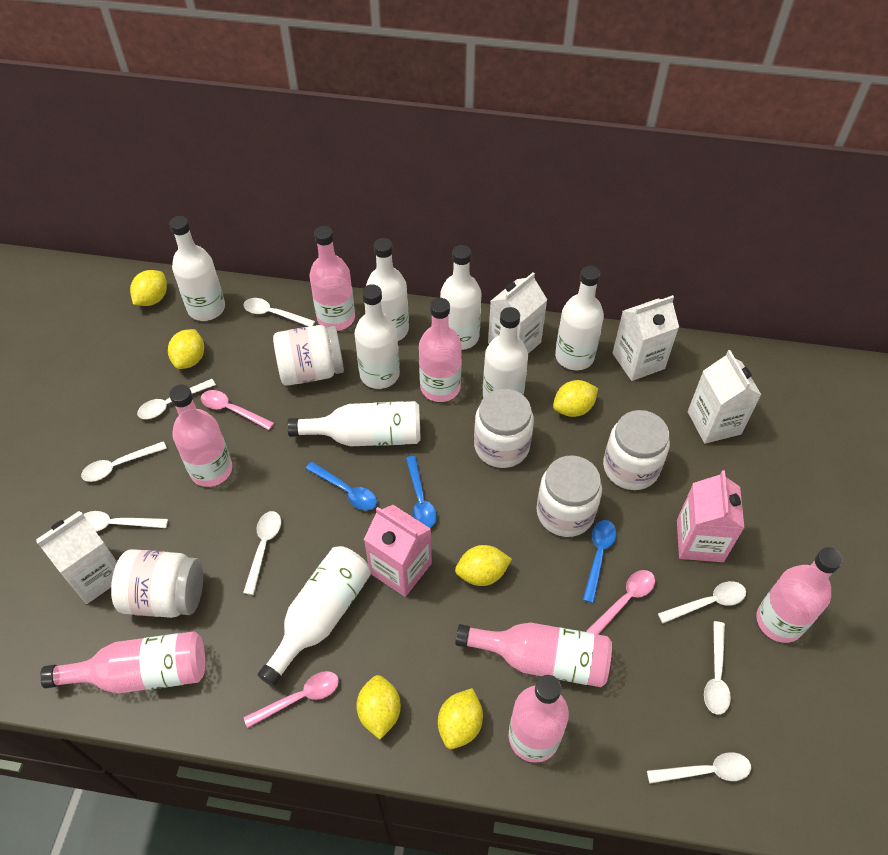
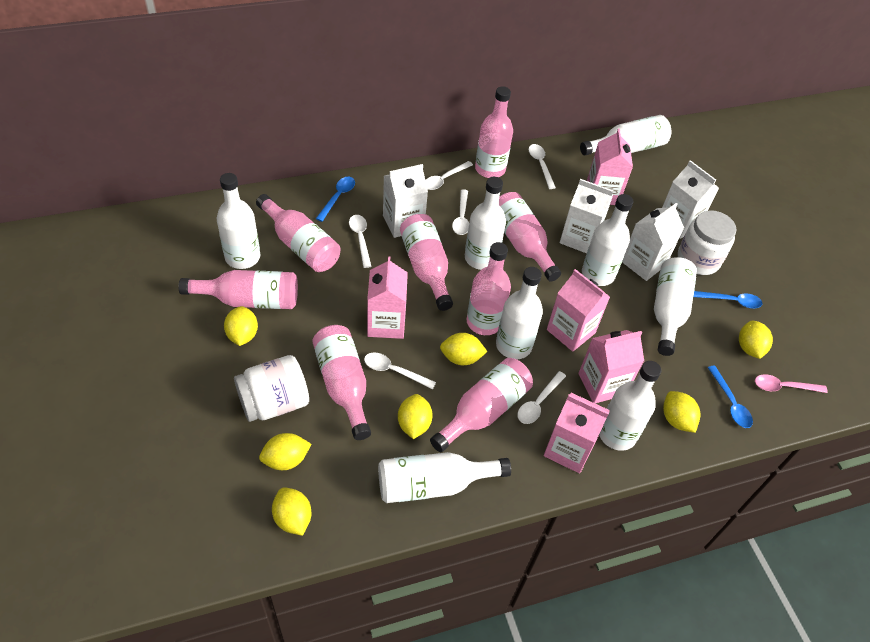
pink bottle: [40,631,205,693] [169,385,232,487] [309,226,355,331] [419,298,462,402] [455,623,612,687] [509,675,569,763] [756,547,843,643] = 7 -> [179,270,298,309] [256,194,340,272] [312,325,371,440] [400,214,453,311] [430,358,533,452] [467,242,511,335] [475,86,513,178] [499,192,561,281] = 8
pink carton: [364,505,432,597] [677,470,744,562] = 2 -> [367,256,408,339] [544,393,610,473] [547,269,610,352] [578,330,644,403] [587,129,633,205] = 5
pink spoon: [201,390,274,430] [243,671,339,728] [586,570,655,635] = 3 -> [755,374,828,393] = 1
white jar: [111,549,203,618] [273,325,344,386] [474,389,534,468] [536,455,602,537] [603,410,670,490] = 5 -> [234,355,309,422] [678,210,736,275] = 2
white spoon: [81,441,167,482] [83,511,168,532] [137,379,216,419] [243,298,315,327] [243,511,281,595] [647,752,751,784] [658,581,746,623] [704,621,731,715] = 8 -> [349,215,371,268] [364,353,436,389] [426,161,473,190] [452,189,469,235] [518,371,566,424] [529,144,556,189] = 6
yellow lemon: [130,270,167,306] [168,329,204,369] [356,675,401,739] [438,688,483,749] [455,545,512,586] [553,380,598,417] = 6 -> [224,306,258,346] [259,433,311,470] [272,487,311,536] [398,394,433,439] [440,333,488,365] [663,391,701,433] [739,321,773,359] = 7

